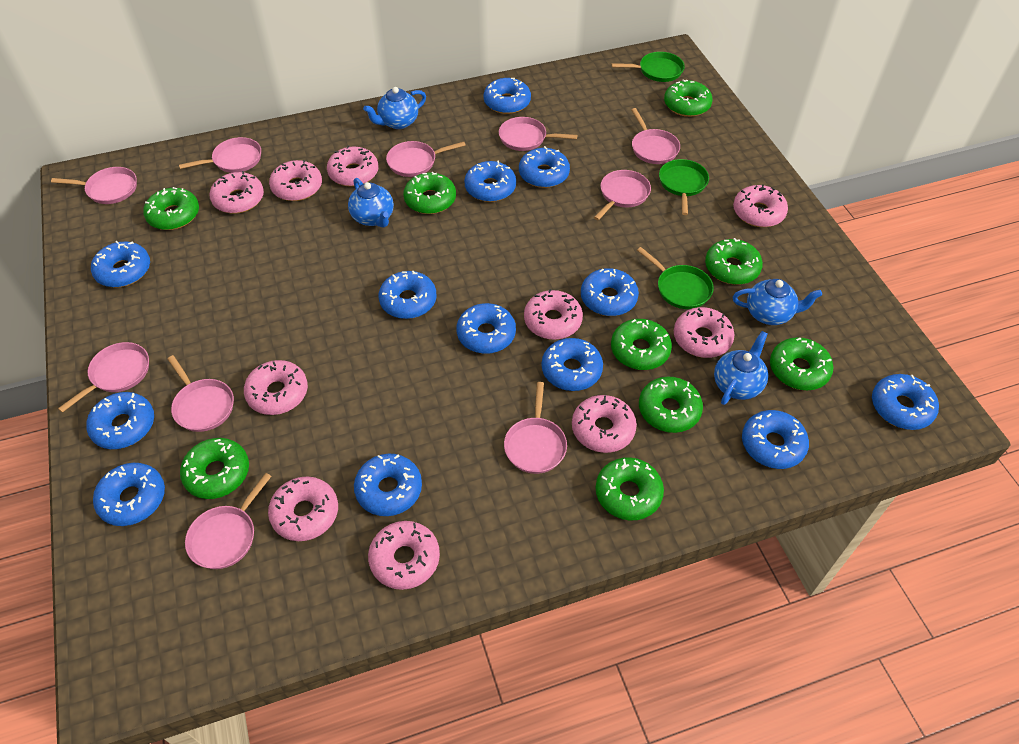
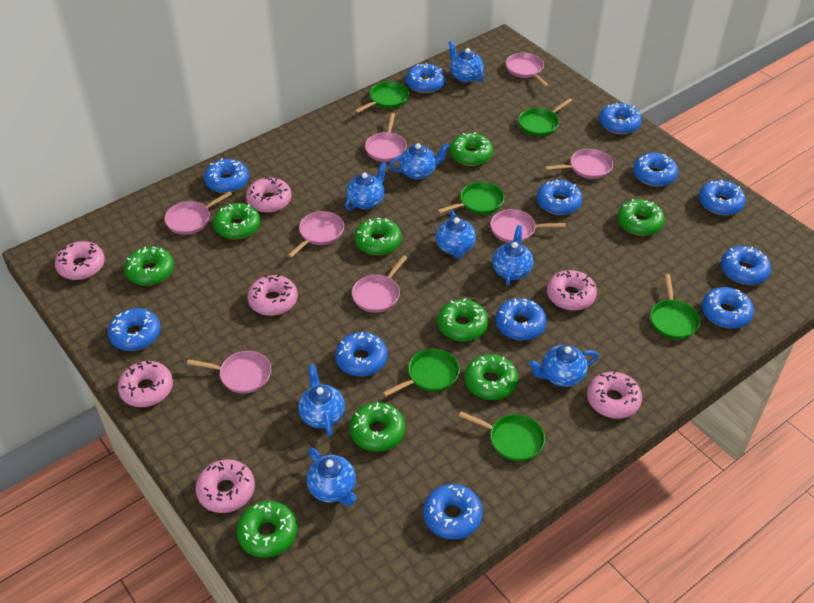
blue donut: [86,392,154,449] [91,241,150,288] [93,463,165,526] [354,454,422,516] [379,271,437,319] [456,303,516,354] [464,161,516,202] [484,78,531,114] [519,146,570,188] [542,338,603,391] [581,268,639,316] [742,410,809,469] [872,374,939,430] = 13 -> [108,308,161,351] [204,158,249,193] [335,332,388,377] [406,63,446,93] [423,484,483,540] [496,298,547,341] [537,180,583,215] [599,103,642,134] [633,153,678,187] [699,180,746,215] [702,287,754,329] [721,246,771,285] = 12
blue teapot: [348,178,394,228] [363,87,426,129] [714,331,768,405] [733,279,822,325] = 4 -> [298,364,345,437] [307,448,357,506] [345,162,387,210] [389,143,449,180] [436,210,476,259] [448,41,484,83] [492,225,533,286] [529,345,599,387] = 8
green pan: [611,52,685,82] [637,247,714,309] [659,159,709,215] = 3 -> [355,81,409,113] [383,349,460,396] [438,182,504,214] [459,412,545,461] [519,98,572,136] [650,274,700,339] = 6
pink donut: [210,171,264,214] [244,360,308,415] [268,477,338,541] [269,160,322,201] [327,145,378,187] [368,521,440,590] [524,289,583,340] [572,395,637,453] [674,307,735,358] [733,184,788,227] = 10 -> [55,241,105,280] [118,361,173,407] [196,459,255,513] [246,177,292,213] [247,274,298,316] [547,270,597,311] [587,371,642,419] = 7
pink pan: [51,167,137,204] [58,342,149,413] [167,355,234,432] [179,137,261,173] [185,473,272,569] [386,141,466,177] [499,117,577,151] [504,382,567,474] [594,170,651,220] [631,108,680,164] = 10 -> [164,191,232,235] [187,351,271,394] [288,211,344,258] [352,255,407,313] [365,113,407,162] [490,209,566,243] [506,53,549,87] [545,149,613,179] = 8

